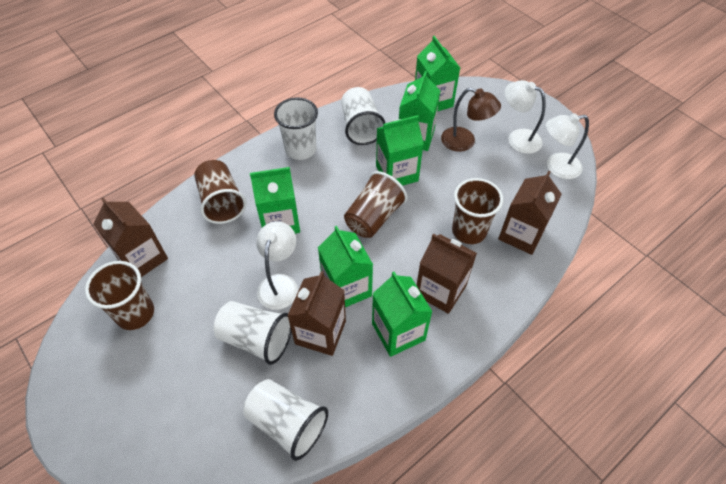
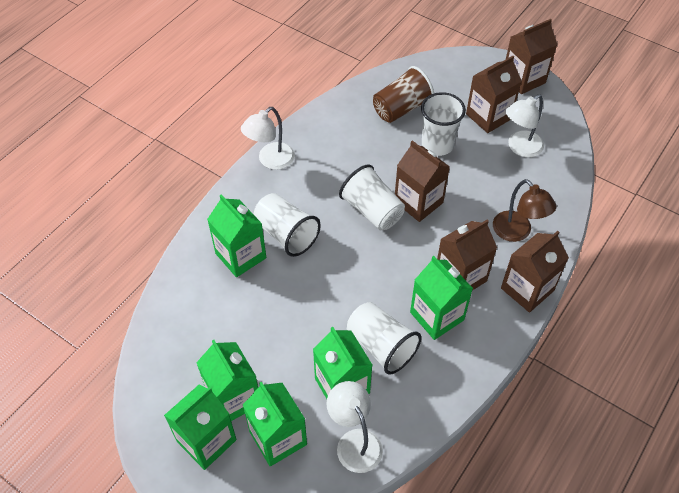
brown carton: [93,198,168,277] [287,271,346,356] [416,234,477,314] [498,171,562,255] = 4 -> [395,140,450,222] [437,220,497,291] [466,56,522,133] [501,231,569,313] [506,19,557,94] = 5
brown cup: [85,261,154,330] [194,160,246,224] [344,171,407,238] [452,178,503,244] = 4 -> [373,66,434,123] = 1

